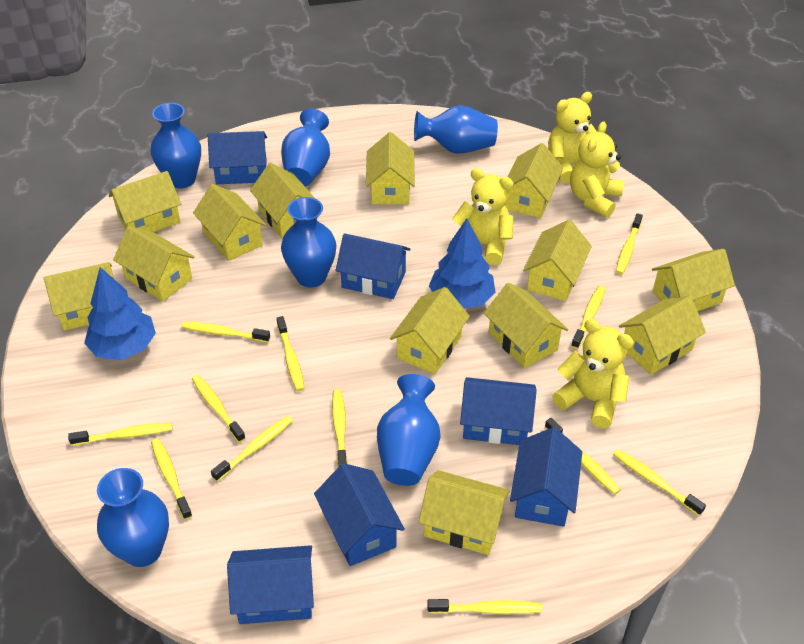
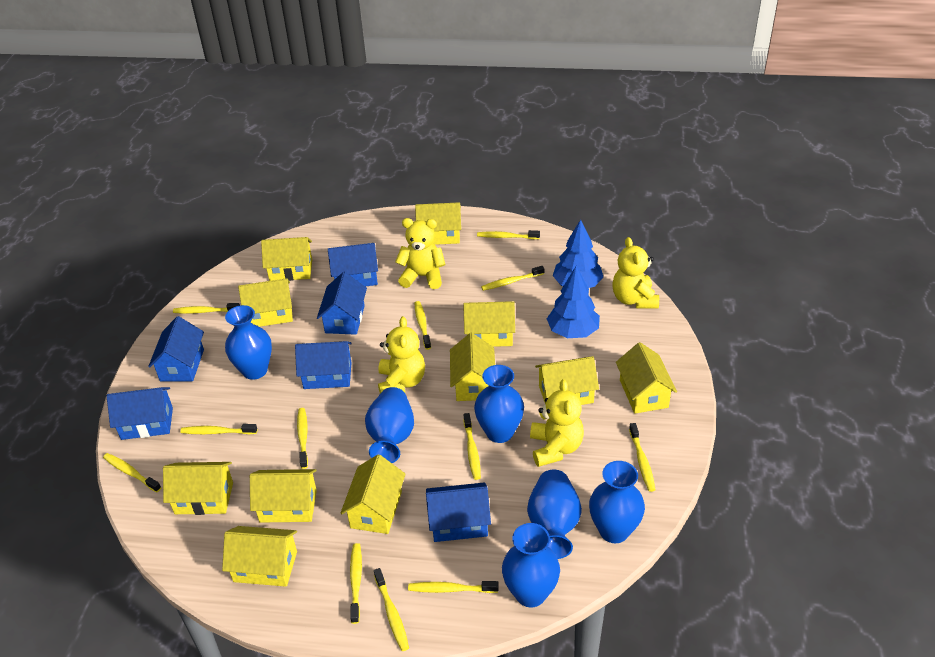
yellow house: [44,262,114,331] [108,171,181,232] [113,226,194,301] [193,184,266,261] [250,163,315,239] [366,132,415,204] [390,287,470,374] [418,470,510,555] [484,283,568,368] [505,143,563,218] [523,220,592,301] [619,296,706,375] [652,249,735,311] = 13 -> [163,462,233,515] [222,526,297,587] [238,278,293,327] [250,469,317,523] [261,237,312,281] [340,454,405,534] [415,202,461,245] [450,333,495,401] [463,301,515,347] [535,356,599,405] [616,342,677,414] = 11

